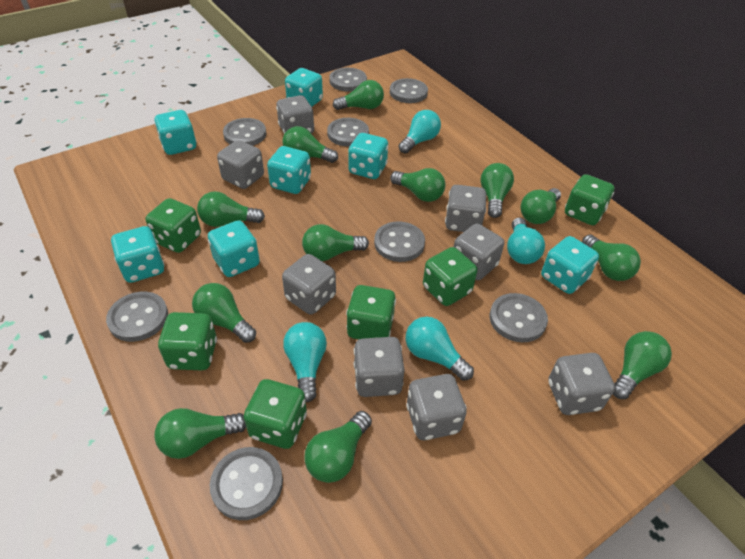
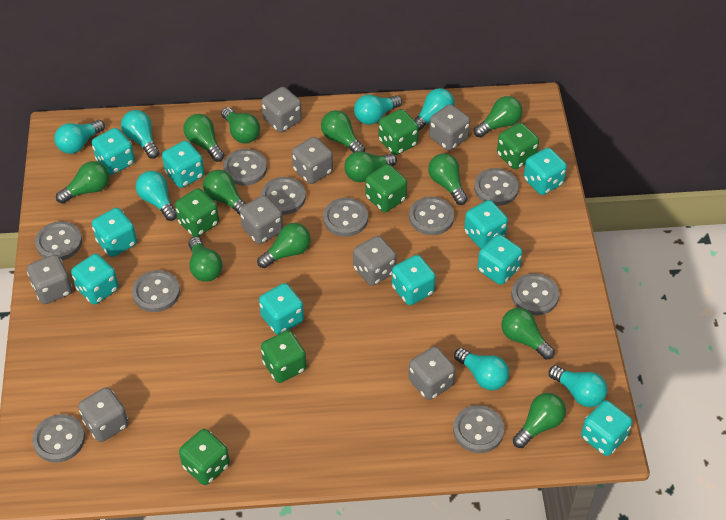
grey button: [106,292,168,342] [210,447,283,520] [223,118,266,146] [327,118,369,147] [329,68,367,92] [374,221,425,262] [390,78,428,103] [490,293,548,342] = 8 -> [32,414,85,462] [35,221,82,260] [132,270,180,312] [223,149,267,186] [261,177,306,215] [323,198,368,237] [409,197,454,235] [453,405,504,453] [474,168,519,206] [511,273,559,315] = 10
turquoise dice: [111,226,164,283] [154,110,197,155] [208,220,260,277] [267,146,311,194] [285,68,323,107] [348,133,388,179] [541,236,599,294] = 7 -> [71,254,119,305] [92,128,135,175] [92,208,137,257] [162,141,205,188] [259,283,304,335] [392,255,436,305] [464,200,508,249] [477,234,523,285] [524,148,567,195] [581,400,632,456] = 10
turquoise light bulb: [283,322,327,402] [399,110,441,153] [406,317,474,381] [507,217,545,264] = 4 -> [54,120,105,154] [121,110,159,159] [136,171,177,221] [354,95,402,125] [414,88,455,131] [454,348,509,390] [549,365,608,407] = 7

